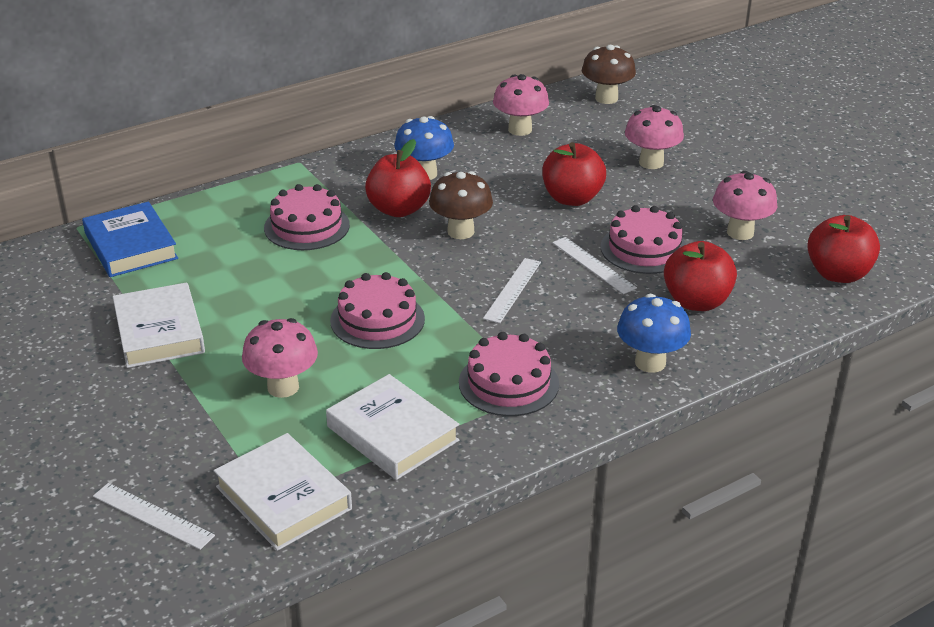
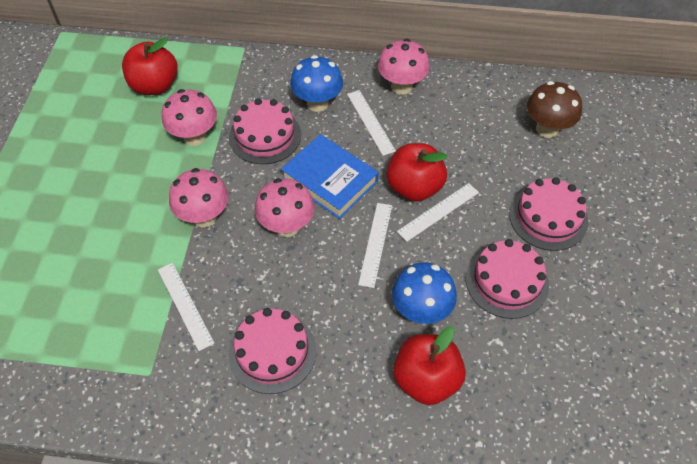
brown mushroom: [429,171,493,239] [582,45,636,104] = 2 -> [527,81,582,138] = 1
red apple: [365,139,431,217] [542,142,606,206] [664,241,737,311] [807,215,880,283] = 4 -> [122,38,178,95] [387,143,448,202] [393,327,466,405] = 3
white book: [113,282,205,368] [214,433,352,551] [326,374,459,480] = 3 -> none = 0
white ruler: [93,483,215,550] [483,258,541,323] [552,237,637,294] = 3 -> [158,263,214,351] [347,90,396,156] [358,203,392,288] [397,183,479,242] = 4

